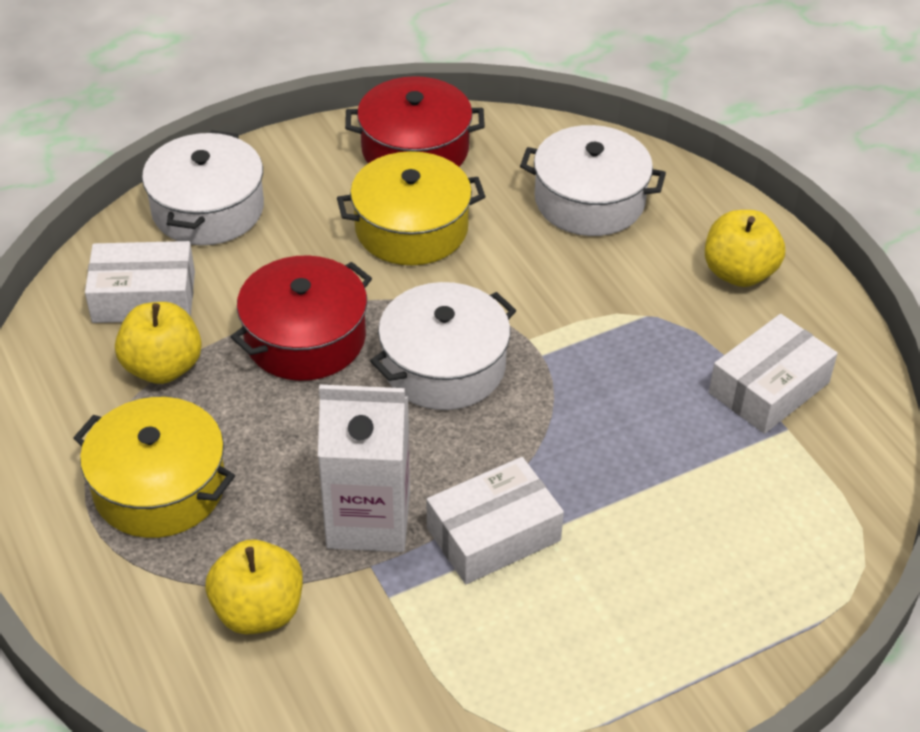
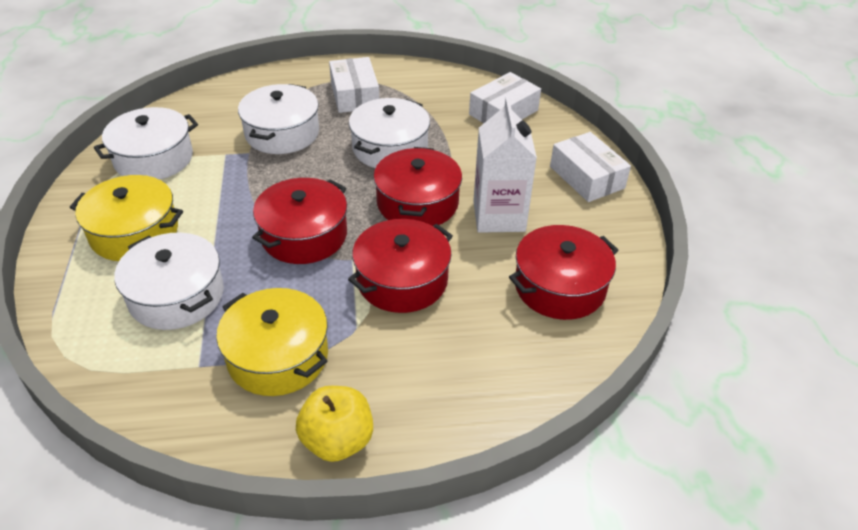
red pot: [231,255,372,381] [345,76,485,167] = 2 -> [252,178,347,264] [348,219,453,313] [373,147,462,226] [509,225,618,320] = 4
white pot: [142,130,264,245] [370,282,516,410] [520,125,666,236] = 3 -> [94,107,198,180] [114,232,224,330] [238,84,319,154] [349,98,430,168] = 4
yellow apple: [115,302,202,384] [206,539,303,634] [705,210,785,287] = 3 -> [296,386,373,462] = 1

